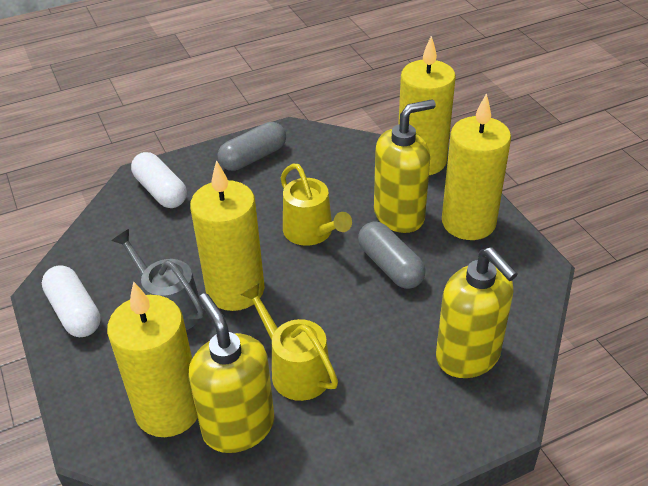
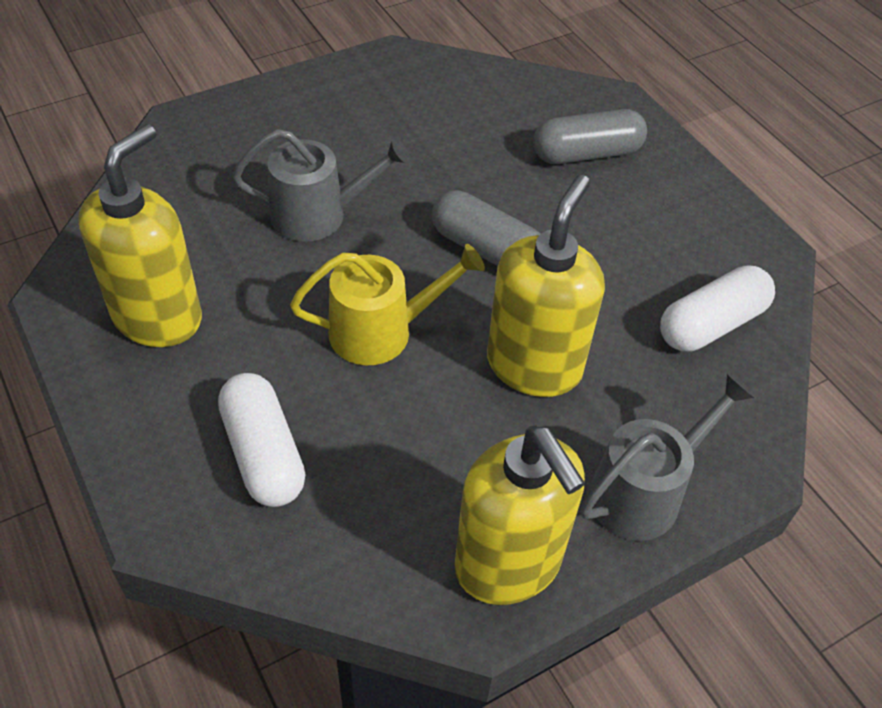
grey watering can: [112,229,204,330] = 1 -> [232,129,410,242] [581,374,754,541] = 2
yellow candle: [107,281,198,437] [190,160,265,311] [398,36,456,175] [442,93,511,240] = 4 -> none = 0
yellow watering can: [240,283,338,401] [281,163,352,246] = 2 -> [290,244,485,365] = 1

